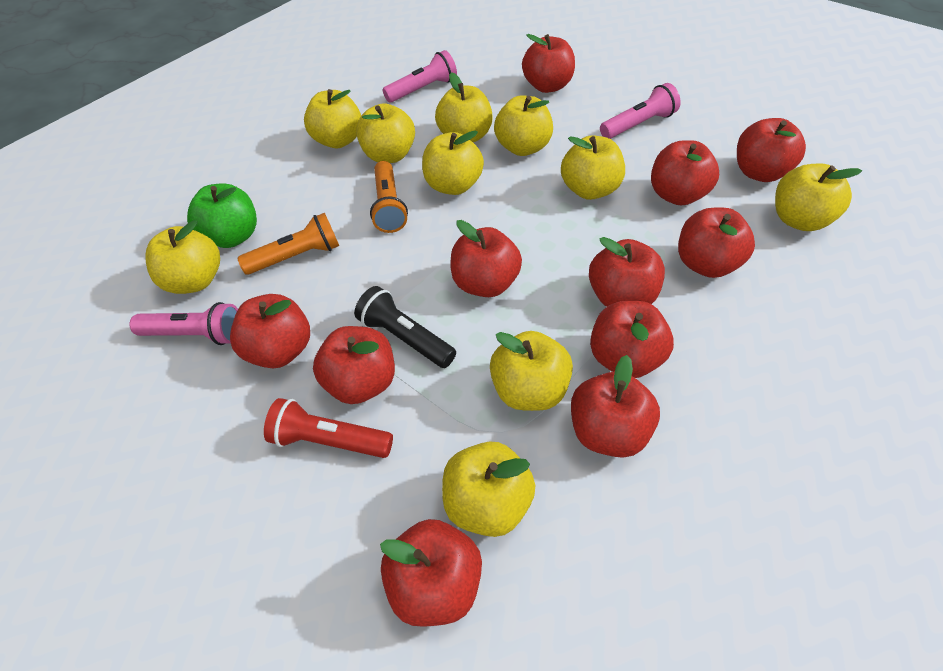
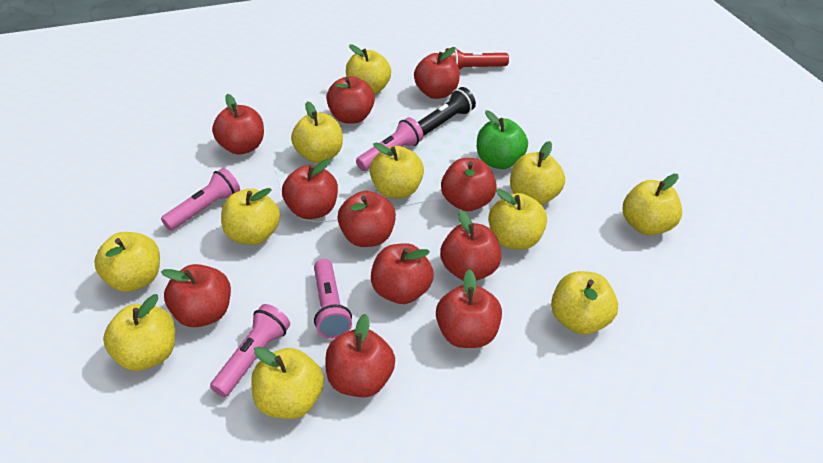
orange flashlight: [237,213,339,275] [370,161,408,233] = 2 -> none = 0
pink flashlight: [129,302,238,345] [382,50,457,103] [600,83,681,139] = 3 -> [161,168,240,231] [210,304,290,397] [314,259,352,339] [356,117,423,171] = 4
yellow apple: [145,220,220,294] [304,89,361,148] [356,103,415,163] [422,131,484,195] [435,72,492,142] [442,441,536,537] [490,331,573,411] [494,96,553,156] [561,135,625,200] [775,163,862,231] = 10 -> [94,232,160,292] [103,294,175,371] [221,188,280,245] [251,347,324,419] [291,101,343,163] [346,44,391,95] [370,143,424,198] [488,189,547,250] [510,141,565,205] [551,271,618,334] [623,174,682,235] = 11

